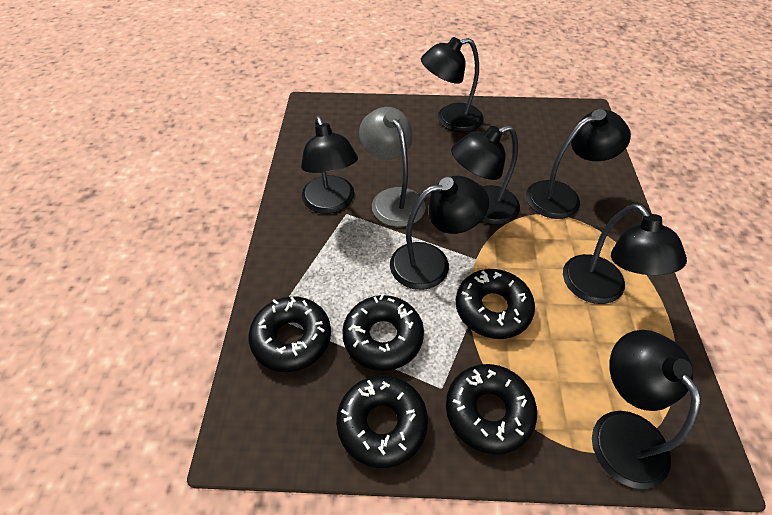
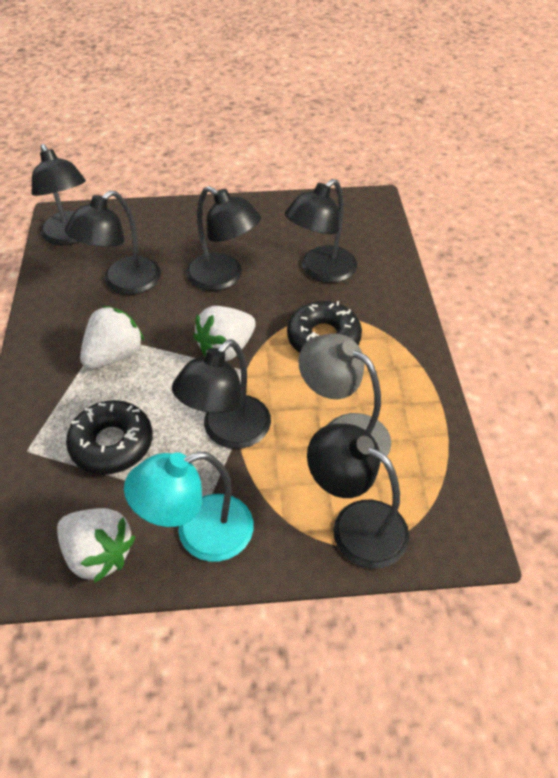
black donut: [248,296,331,372] [336,375,428,468] [342,294,424,371] [446,364,537,455] [456,269,535,339] = 5 -> [66,400,153,475] [287,301,362,353] = 2
black lamp: [301,116,358,214] [390,176,489,290] [421,37,484,132] [451,125,520,225] [526,109,631,219] [563,204,687,304] [592,330,701,489] = 7 -> [32,144,86,245] [65,190,161,295] [172,339,271,449] [186,186,261,291] [285,179,357,283] [307,423,409,568] = 6
turquoise lamp: none = 0 -> [124,452,254,562] = 1
white strawberry: none = 0 -> [57,508,135,583] [80,306,144,369] [193,306,256,361] = 3

